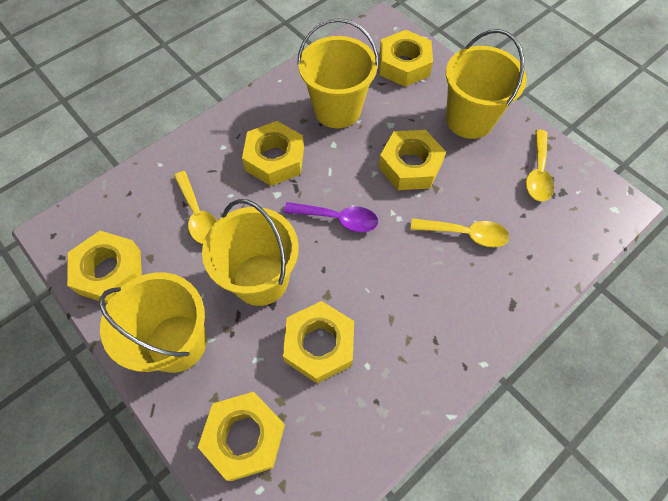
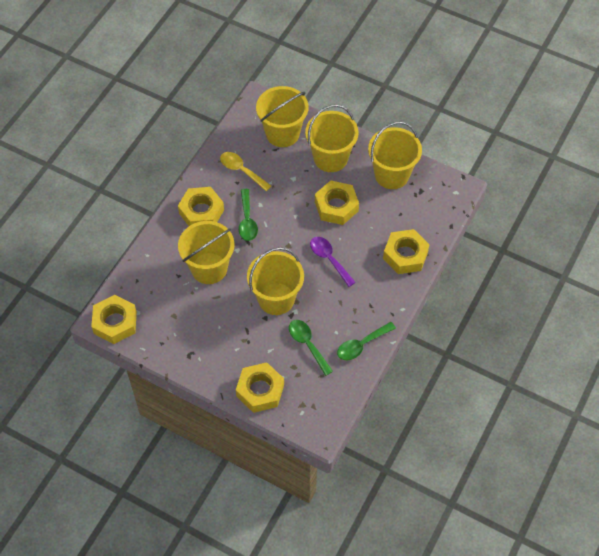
green spoon: none = 0 -> [239,189,258,241] [289,320,333,376] [337,322,396,360] = 3
yellow bucket: [99,272,207,373] [202,199,299,306] [297,18,379,128] [446,29,527,139] = 4 -> [178,221,234,284] [247,247,304,315] [256,86,308,147] [305,104,359,172] [368,122,422,189] = 5
yellow nut: [67,231,142,303] [198,392,285,481] [242,121,304,186] [283,301,354,384] [379,130,446,190] [380,30,433,87] = 6 -> [91,295,137,344] [178,187,224,226] [236,362,284,413] [315,181,359,225] [383,229,430,274] = 5
yellow spoon: [174,171,217,244] [411,218,509,247] [526,130,554,201] = 3 -> [220,152,271,191] = 1

